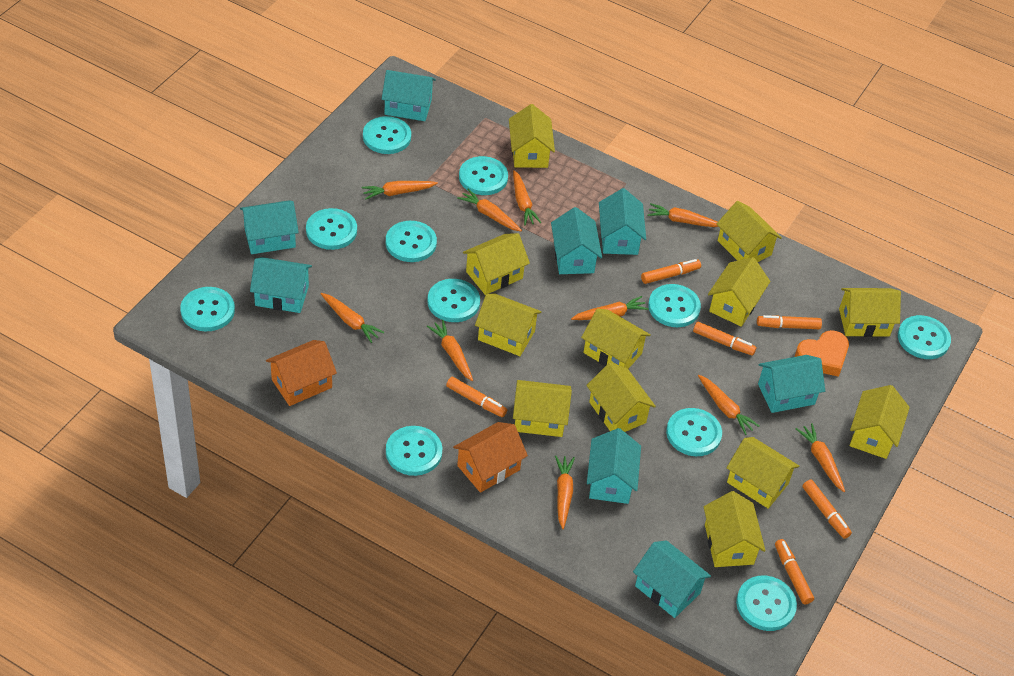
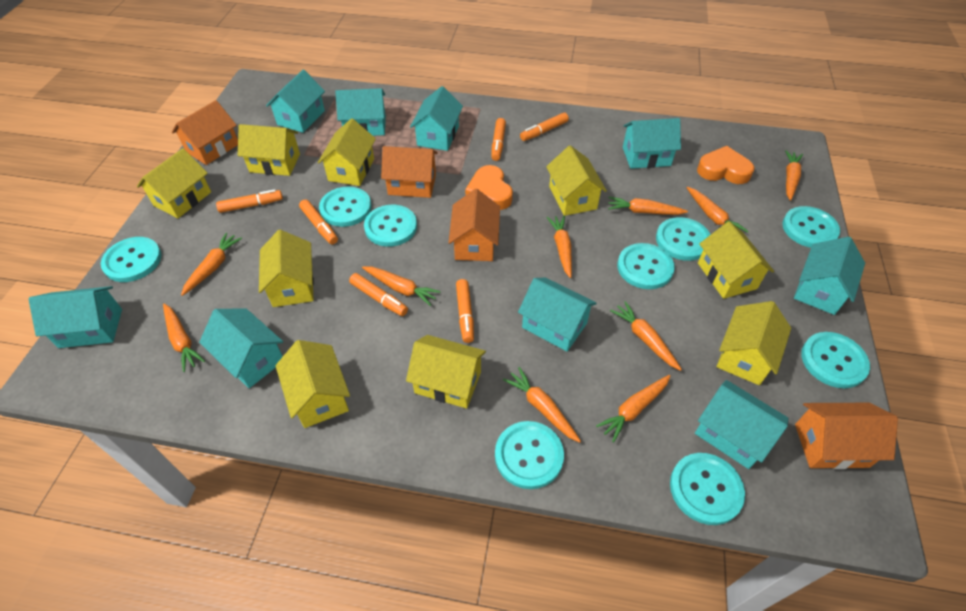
orange heart: [795,330,849,377] = 1 -> [465,165,513,210] [697,146,755,184] = 2
orange house: [266,340,337,406] [453,422,528,493] = 2 -> [172,100,238,165] [381,146,438,198] [448,189,500,261] [795,403,898,469] = 4
turquoise button: [180,287,235,331] [306,208,357,250] [363,116,411,154] [386,221,437,262] [386,426,442,476] [427,279,480,322] [459,156,508,195] [648,284,701,327] [666,408,722,456] [736,576,797,631] [898,315,951,359] = 11 -> [101,237,162,282] [319,187,372,227] [364,205,417,247] [495,421,564,489] [617,243,675,289] [656,217,711,261] [670,453,745,525] [782,206,840,248] [801,332,870,388] = 9
turquoise house: [240,200,299,254] [250,257,312,313] [382,70,436,121] [551,207,602,274] [587,428,641,504] [599,188,646,255] [633,540,711,618] [758,355,825,413] = 8 -> [29,286,122,348] [199,308,283,388] [266,70,325,133] [335,88,386,136] [410,86,463,151] [518,277,597,351] [623,118,681,169] [695,380,789,469] [794,237,865,315] = 9
yellow house: [463,233,530,295] [475,293,542,356] [509,104,555,168] [513,380,572,437] [581,309,651,369] [586,362,656,432] [703,491,766,567] [708,257,771,327] [717,201,782,262] [727,437,799,509] [839,288,901,337] [850,385,910,459] = 12 -> [137,148,211,218] [238,124,300,176] [259,230,314,307] [275,340,350,428] [318,118,376,186] [406,335,486,409] [546,145,607,216] [698,221,774,299] [717,301,791,385] = 9

